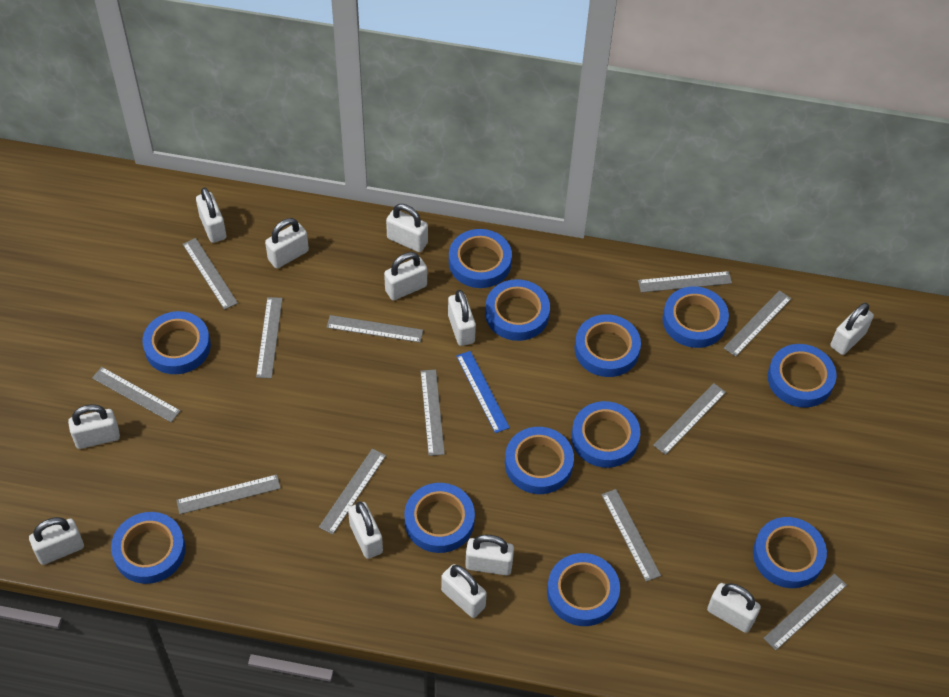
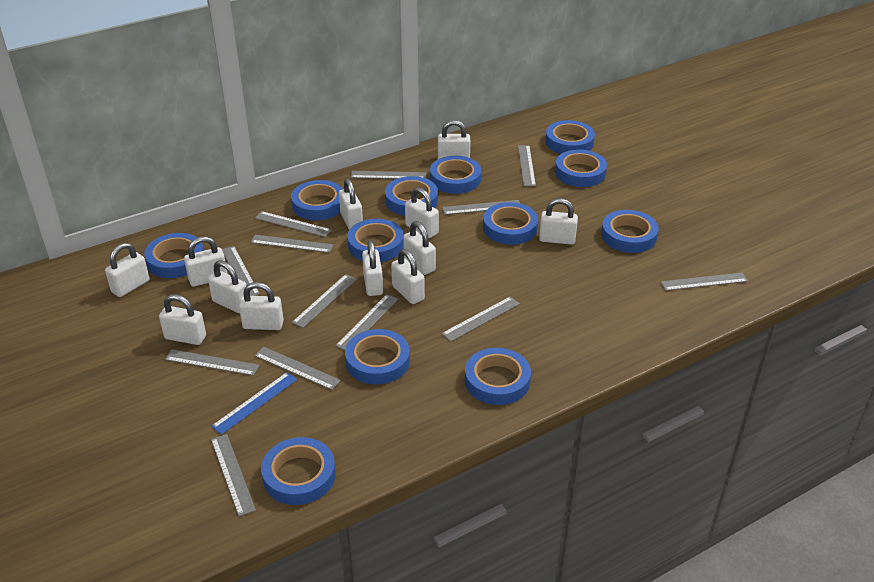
grey ruler: [92,367,181,422] [176,474,281,514] [183,238,238,310] [256,297,283,378] [319,448,386,535] [327,315,423,343] [421,370,445,456] [601,489,661,582] [638,271,732,293] [653,383,726,455] [724,290,791,357] [763,574,847,650] = 12 -> [165,349,259,376] [211,434,256,516] [222,246,260,296] [251,235,333,253] [254,347,341,390] [255,211,331,237] [292,274,357,328] [336,294,398,350] [351,171,426,179] [442,200,520,215] [442,297,520,342] [518,145,536,186] [661,272,748,291] = 13

